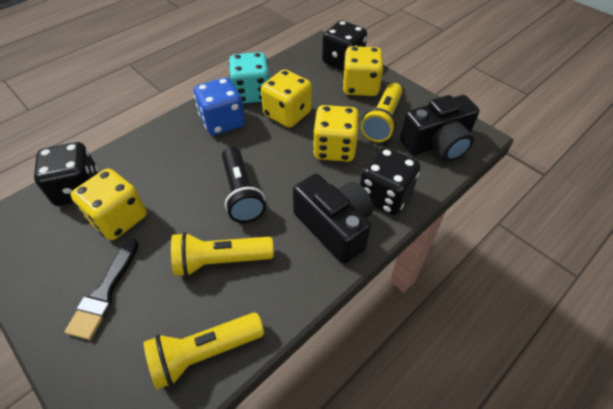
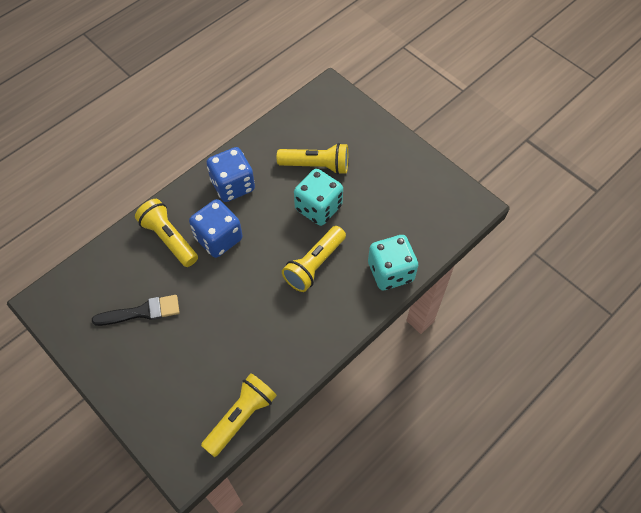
black camera: [293,174,374,264] [400,95,480,161] = 2 -> none = 0
black dice: [34,142,98,206] [322,20,367,71] [360,147,420,215] = 3 -> none = 0
black flashlight: [222,147,266,223] = 1 -> none = 0
blue dice: [194,77,245,135] = 1 -> [189,199,243,258] [206,147,255,202] = 2
turquoise dice: [229,52,269,103] = 1 -> [294,169,343,226] [368,235,418,290] = 2
yellow dice: [71,168,147,240] [261,70,312,128] [313,105,359,162] [342,46,383,96] = 4 -> none = 0
yellow flashlight: [144,312,264,390] [171,232,274,277] [361,83,403,142] = 3 -> [135,199,198,267] [201,373,277,457] [277,143,348,175] [282,226,346,292] = 4

